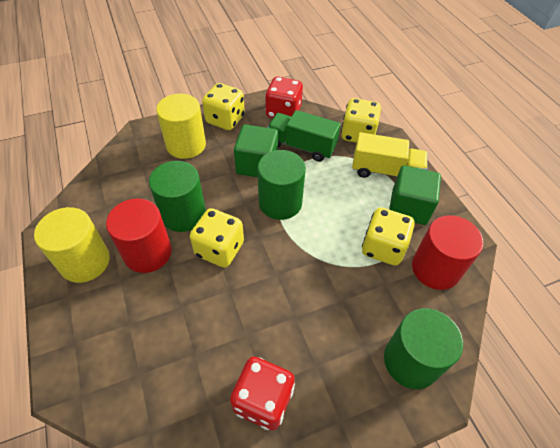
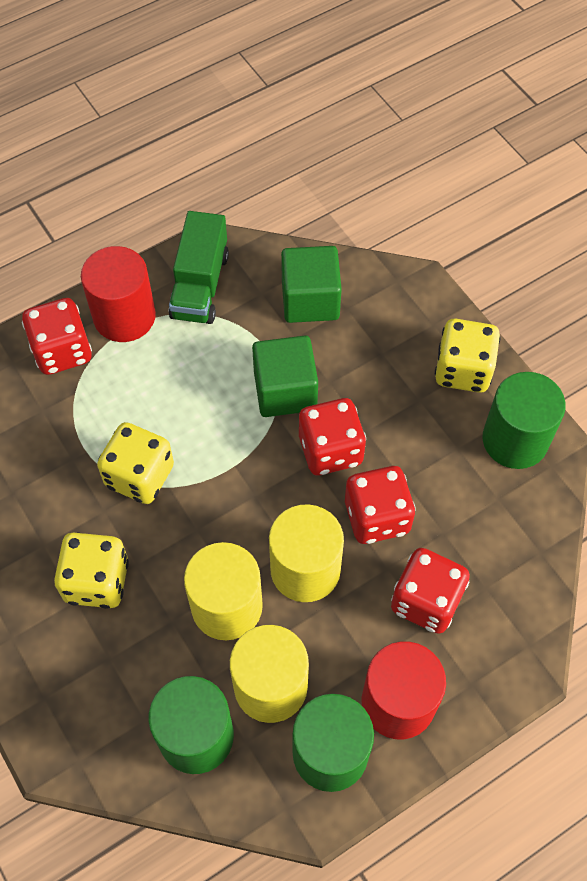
red dice: [230,357,295,430] [265,77,303,118] = 2 -> [22,298,92,375] [299,398,366,475] [345,466,416,544] [391,548,470,634] = 4
yellow cylinder: [34,207,110,283] [156,94,206,159] = 2 -> [184,542,263,640] [230,625,309,723] [269,504,344,602] = 3
yellow dice: [190,208,244,268] [202,83,245,130] [341,98,381,143] [362,207,415,265] = 4 -> [54,533,129,609] [97,422,174,504] [435,318,501,393] = 3
yellow truck: [352,132,428,178] = 1 -> none = 0

